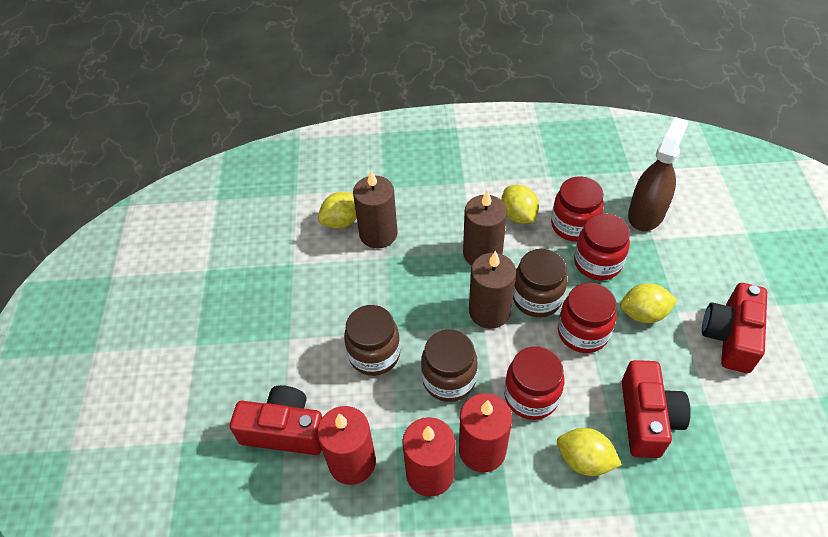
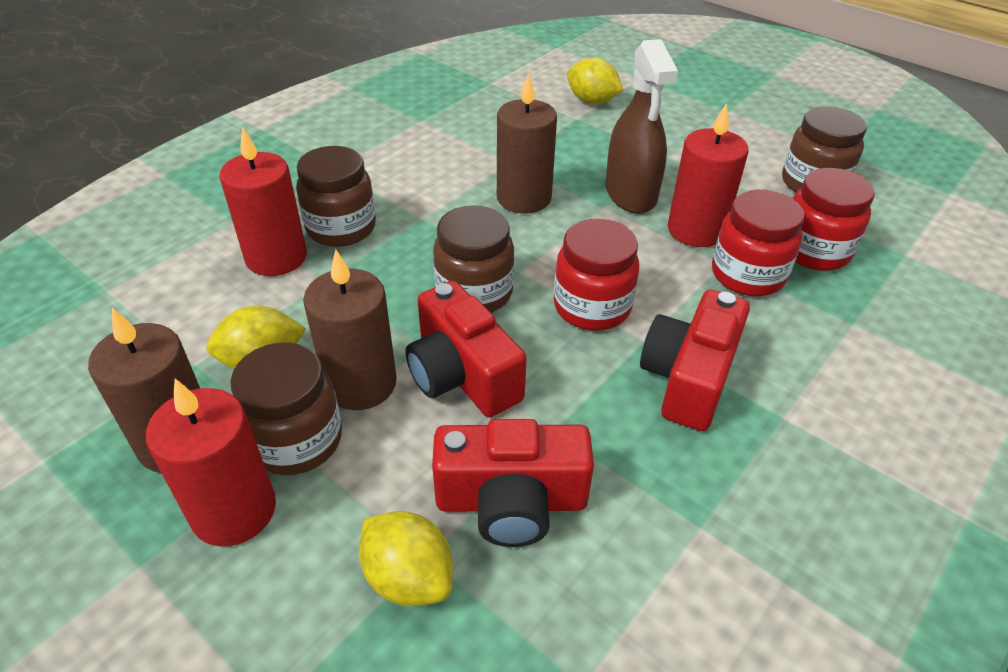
brown jar: [344,305,400,376] [421,329,478,402] [513,249,567,317] = 3 -> [230,342,342,475] [296,146,376,247] [433,205,515,313] [782,106,867,193] = 4
red jar: [504,346,564,420] [551,176,604,242] [558,283,617,353] [574,213,630,280] = 4 -> [554,219,639,331] [712,190,804,296] [793,168,875,271] = 3
yellow lemon: [318,192,357,229] [501,185,539,224] [557,428,622,476] [620,283,678,323] = 4 -> [206,306,306,369] [359,511,453,606] [567,57,623,104] = 3

